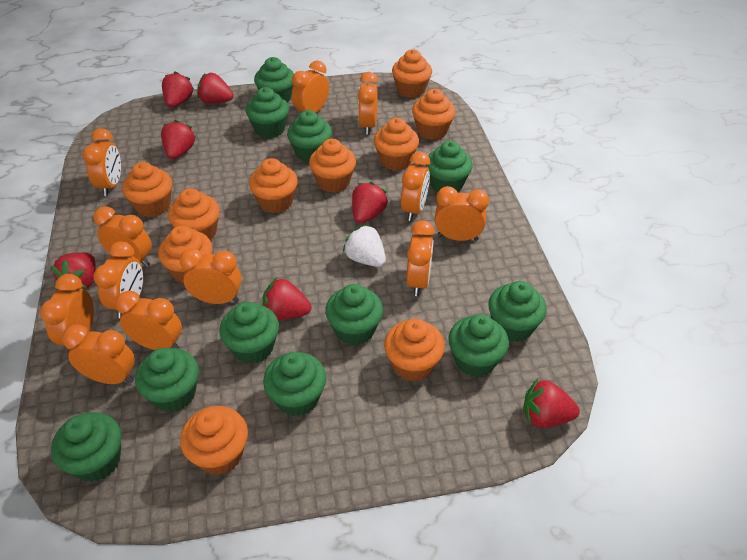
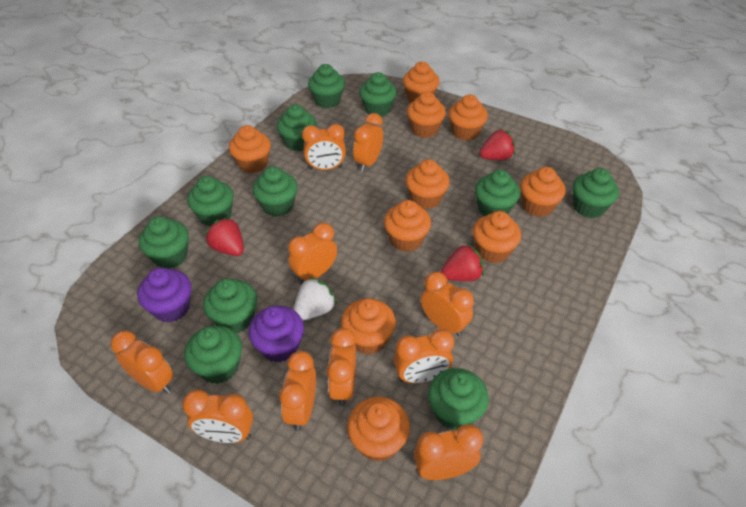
orange clock: [40,274,94,352] [62,325,135,384] [82,128,121,196] [93,206,152,267] [94,241,143,319] [115,291,182,350] [179,248,242,304] [292,61,329,113] [358,72,378,135] [401,152,430,221] [406,220,435,296] [435,186,489,241] = 12 -> [111,330,173,394] [182,390,253,443] [279,351,316,431] [288,223,337,284] [302,124,346,170] [327,328,356,407] [353,113,383,172] [394,329,454,383] [414,424,483,480] [421,272,474,337] = 10
purple cupcake: none = 0 -> [137,268,191,323] [248,306,304,362] = 2
red strawberry: [51,253,95,290] [161,120,196,159] [162,71,194,107] [197,73,234,104] [262,277,311,320] [352,182,388,224] [523,379,580,428] = 7 -> [205,217,244,256] [441,243,484,281] [479,129,515,160] = 3

